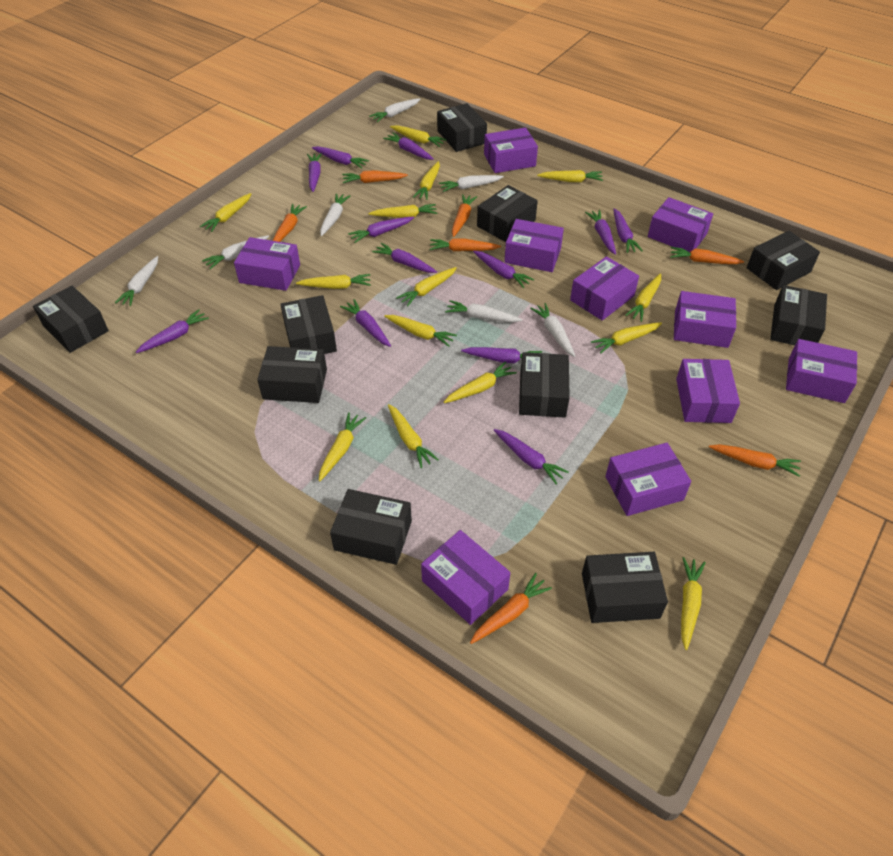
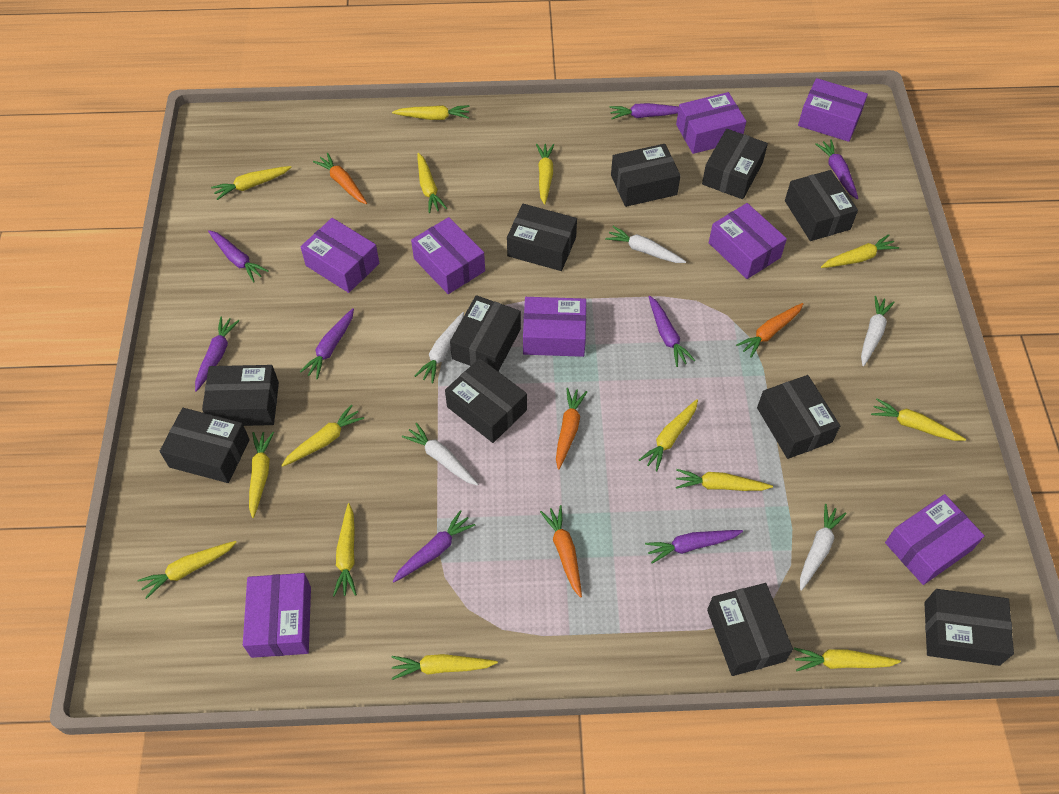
black box: [33,286,109,353] [257,346,327,403] [280,295,337,354] [330,489,412,565] [437,103,487,152] [477,185,538,242] [519,352,570,418] [582,552,668,623] [747,231,820,290] [770,285,827,345] = 10 -> [159,408,250,483] [202,365,279,426] [445,358,527,443] [450,295,521,371] [507,204,577,271] [611,144,681,207] [702,129,768,199] [707,583,793,676] [757,375,840,459] [785,170,858,241] [924,589,1014,666] = 11
orange carrot: [273,204,307,242] [342,170,408,183] [430,238,501,251] [452,194,477,237] [470,573,552,644] [670,247,744,264] [709,444,801,477] = 7 -> [313,153,367,204] [540,505,582,598] [556,388,587,470] [736,303,803,358] = 4
purple box: [234,237,300,291] [421,530,510,625] [484,127,538,173] [504,219,564,272] [570,256,639,321] [605,443,691,516] [648,197,713,252] [674,291,736,348] [676,359,740,423] [786,339,857,403] = 10 -> [243,573,311,658] [301,218,379,293] [411,217,485,294] [523,297,586,357] [676,92,746,154] [709,203,787,279] [798,78,868,142] [885,494,985,585] = 8
purple carrot: [136,309,209,353] [307,153,322,192] [312,146,369,169] [340,299,391,347] [348,217,414,243] [372,243,437,273] [383,132,434,160] [461,347,542,363] [473,251,534,288] [494,429,569,485] [585,210,616,255] [613,208,643,253] = 12 -> [195,316,239,392] [208,230,269,282] [300,308,354,379] [393,510,475,583] [610,103,679,119] [645,530,743,564] [649,296,695,367] [815,139,858,199] = 8
white carrot: [115,256,158,306] [202,235,269,269] [320,193,350,236] [369,98,421,122] [439,175,504,192] [445,300,522,322] [530,303,576,357] = 7 -> [402,423,478,486] [415,312,464,384] [605,226,686,263] [800,504,846,591] [861,296,895,366] = 5

